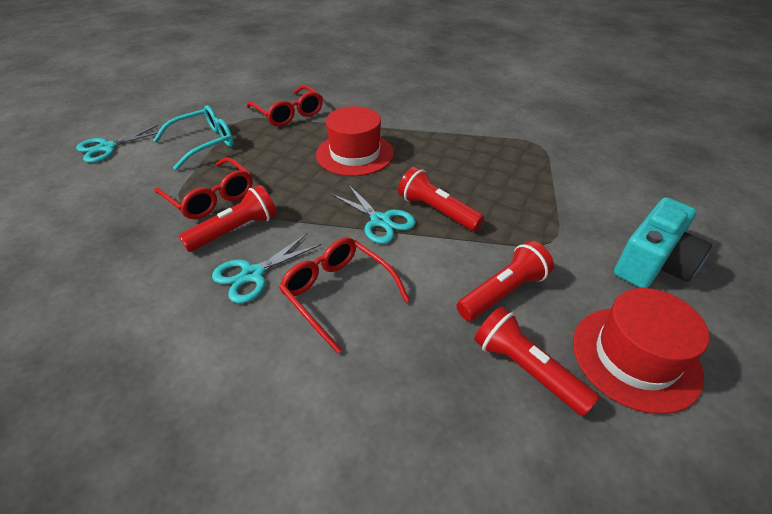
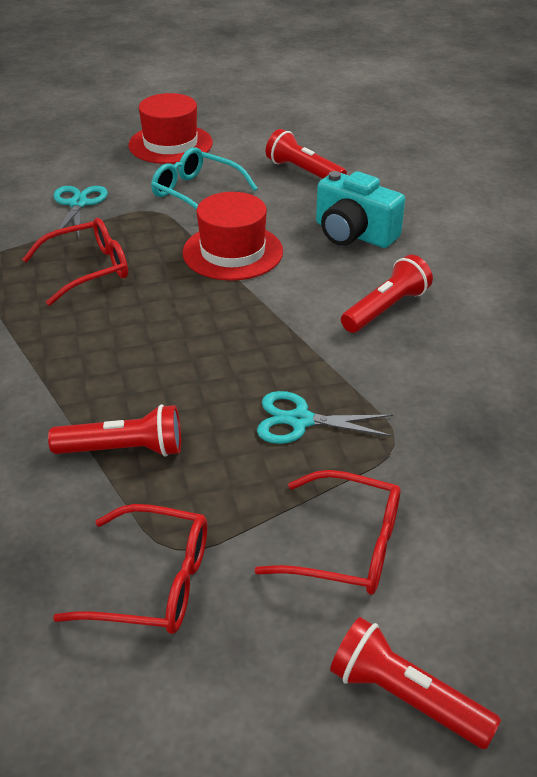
turquoise scissors: [76,125,165,163] [212,233,321,303] [331,184,416,244] = 3 -> [53,186,108,238] [257,391,393,444] = 2

